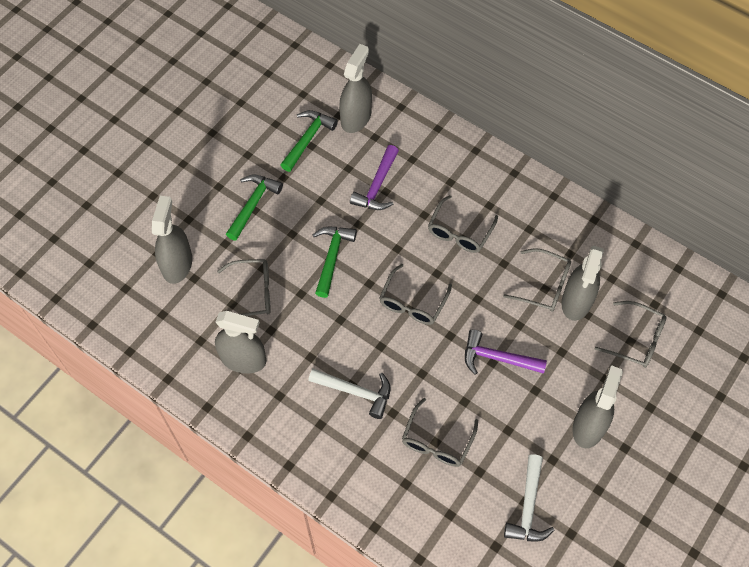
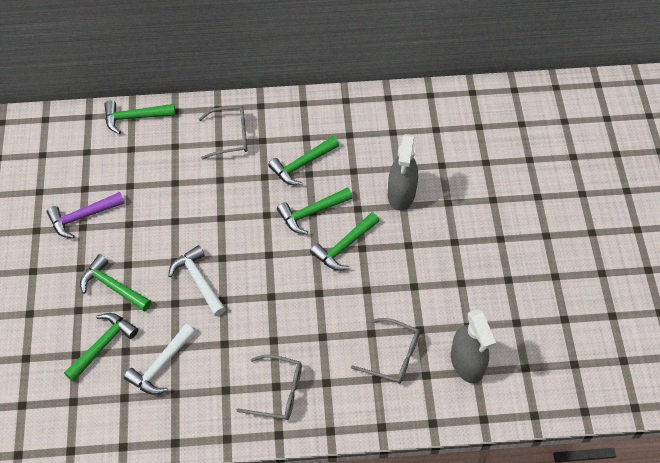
green hammer: [226,175,283,241] [281,110,338,172] [313,227,357,298] = 3 -> [64,313,138,382] [80,254,151,312] [104,101,176,134] [268,136,339,185] [277,187,353,234] [310,212,379,271] = 6
grey glasses: [217,259,271,316] [379,264,452,325] [402,398,478,467] [428,195,498,253] [503,248,571,312] [595,301,667,368] = 6 -> [199,106,248,160] [236,354,302,420] [351,318,420,384] = 3
grey spray bottle: [152,196,192,284] [215,311,266,374] [339,44,372,133] [561,246,604,321] [572,365,623,448] = 5 -> [388,134,418,211] [451,309,496,384] = 2
purple hammer: [350,145,399,210] [465,330,547,375] = 2 -> [47,192,124,239] = 1

